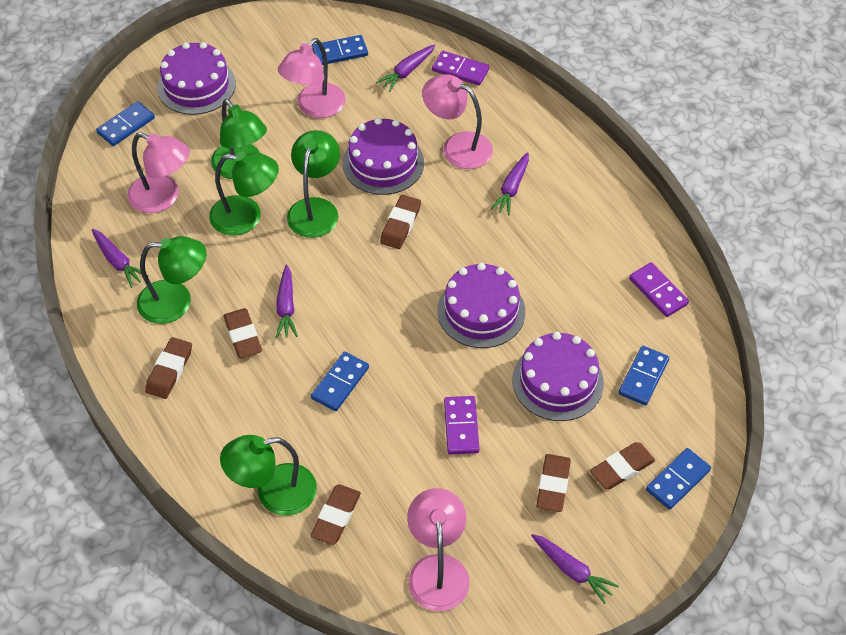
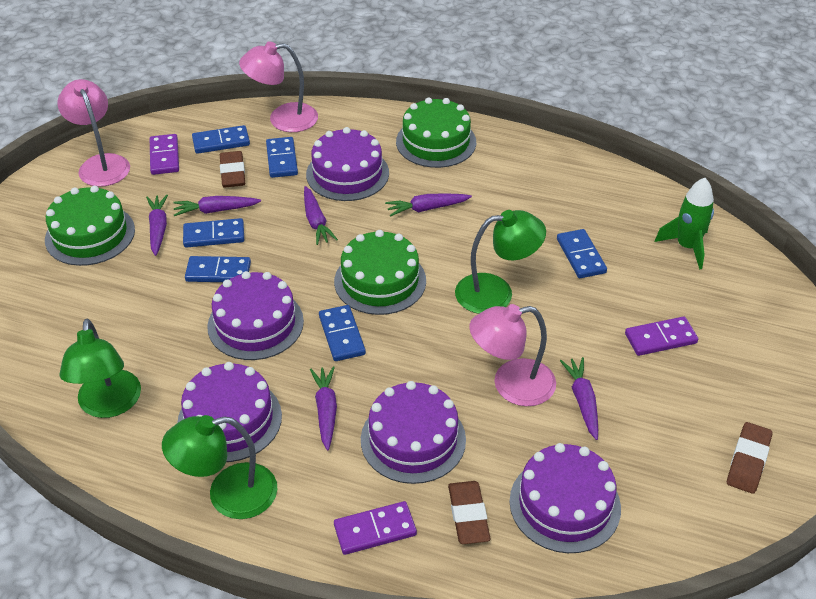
blue domino: [96,101,155,146] [311,352,369,411] [312,35,368,65] [618,346,669,405] [646,448,711,510] = 5 -> [183,218,244,248] [185,256,251,282] [192,125,250,154] [266,137,298,178] [319,305,366,361] [557,229,607,278] = 6
brown eraser: [145,337,192,399] [224,308,262,358] [310,484,361,545] [380,195,421,249] [536,454,571,512] [590,442,655,489] = 6 -> [220,151,245,187] [448,481,491,544] [727,422,773,494] = 3
green cake: none = 0 -> [45,186,135,266] [334,230,426,315] [396,97,476,168] = 3
green lamp: [137,236,207,324] [209,152,279,236] [211,99,267,179] [220,435,317,516] [287,130,340,238] = 5 -> [60,319,141,418] [162,415,278,519] [455,210,546,314] = 3
green rocket: none = 0 -> [655,178,714,269] = 1
pink lamp: [128,132,190,213] [278,38,346,118] [407,488,470,611] [422,74,493,169] = 4 -> [58,79,130,187] [239,41,318,132] [469,304,556,406] = 3
purple cake: [157,42,236,115] [343,118,424,195] [437,263,525,348] [513,332,604,421] = 4 -> [177,362,282,462] [207,271,304,360] [306,127,389,201] [361,381,466,484] [510,443,621,553] = 5
purple carrot: [92,229,149,288] [275,265,298,338] [376,44,435,92] [490,152,529,215] [531,534,619,604] = 5 -> [146,195,168,256] [173,196,261,216] [304,186,338,245] [310,366,337,450] [385,193,472,217] [560,357,598,440] = 6

